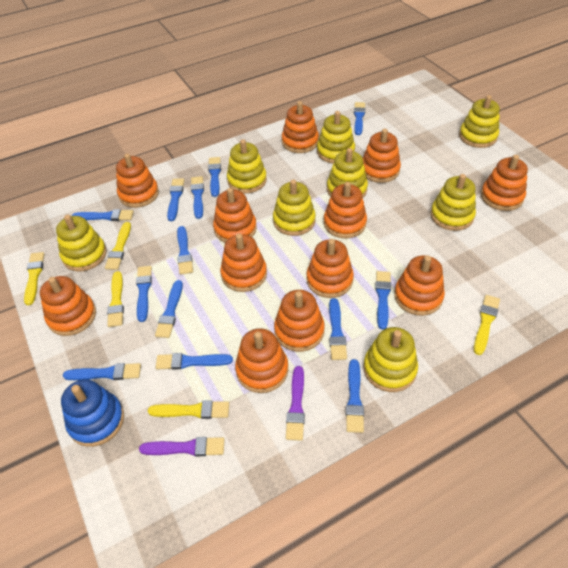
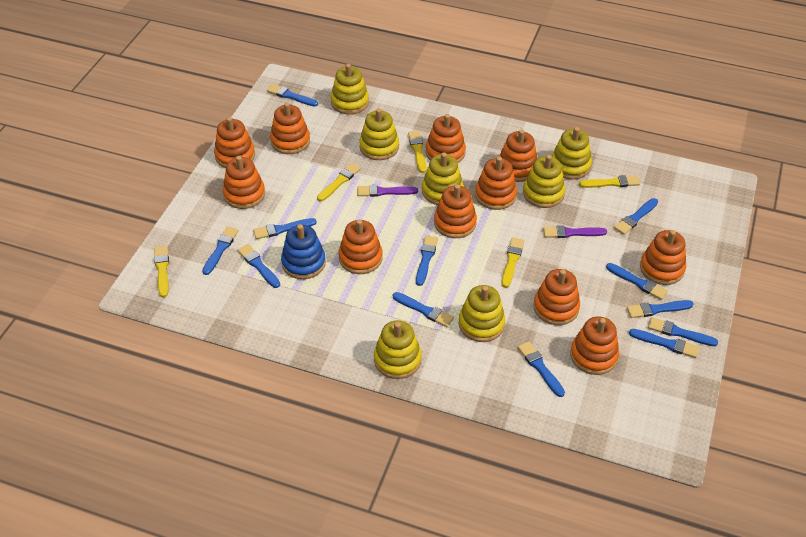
blue brush: [63,363,141,380] [72,209,134,221] [136,266,152,322] [155,280,183,338] [156,353,233,370] [167,178,184,221] [177,226,193,275] [191,176,204,219] [208,157,221,197] [329,298,347,360] [346,359,364,433] [354,102,365,135] [375,271,391,329] = 13 -> [202,226,239,275] [238,244,280,288] [253,218,317,239] [267,84,318,107] [393,292,454,327] [416,235,438,286] [518,341,565,397] [606,263,668,300] [614,198,658,235] [627,300,694,318] [629,329,699,358] [648,317,718,346] = 12
orange stacking toy: [40,276,96,336] [116,153,159,208] [213,188,257,243] [220,234,267,292] [235,328,288,393] [274,290,325,352] [282,101,319,153] [307,239,354,298] [324,182,367,238] [363,129,401,183] [394,255,445,316] [481,155,528,211] = 12 -> [214,117,255,168] [223,156,265,209] [270,102,310,154] [338,219,383,274] [426,114,466,163] [434,184,477,238] [475,157,517,210] [499,129,537,182] [533,269,580,325] [570,316,619,375] [640,230,686,285] = 11
yellow stacking toy: [56,215,107,272] [227,139,267,193] [273,179,316,236] [317,111,355,163] [327,148,368,198] [363,327,418,392] [431,174,476,231] [459,95,500,148] = 8 -> [331,64,369,114] [359,108,399,160] [374,320,422,379] [422,153,463,205] [459,285,505,342] [523,155,565,208] [552,127,592,179] = 7

